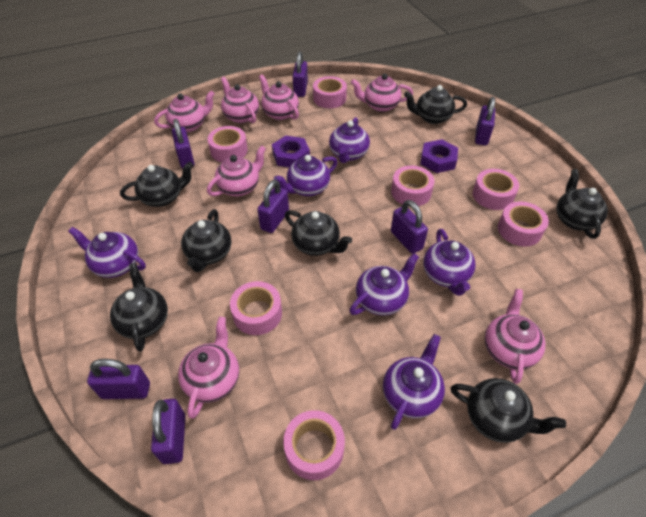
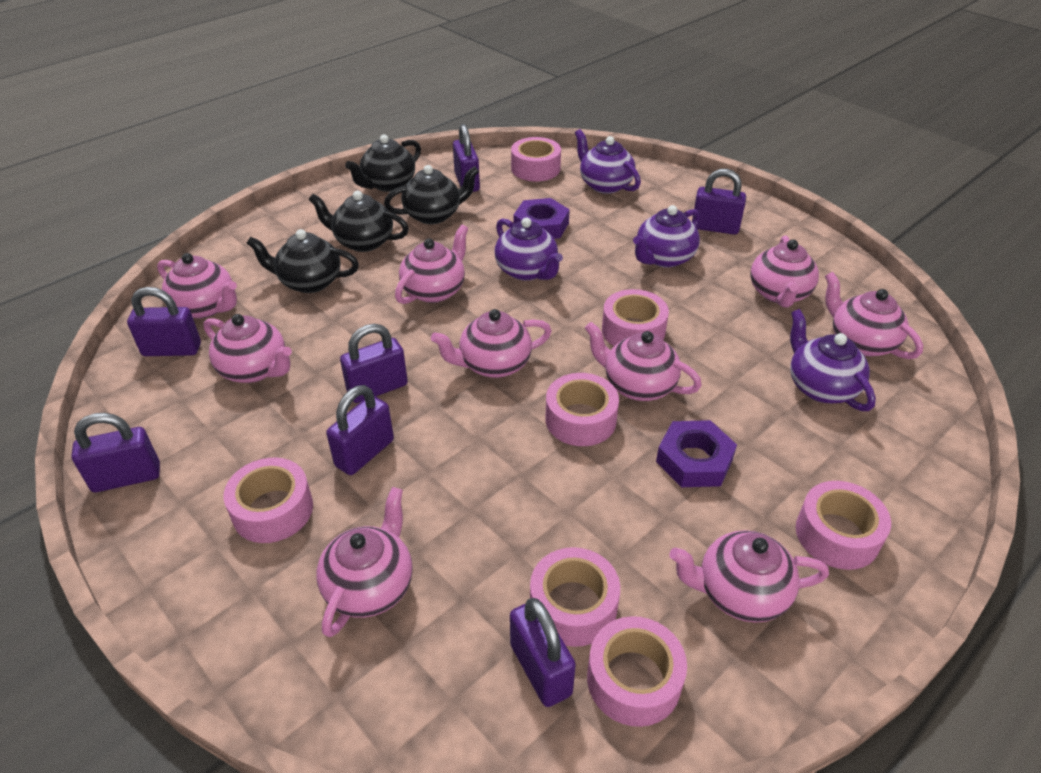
black teapot: [110,263,168,351] [120,161,193,207] [181,209,231,272] [285,210,352,256] [404,85,467,124] [451,378,566,443] [557,169,608,239] = 7 -> [247,229,359,293] [309,191,409,252] [345,135,421,192] [384,165,479,224] = 4
pink teapot: [154,91,215,133] [178,317,239,419] [207,146,266,196] [221,77,259,123] [259,75,299,120] [351,73,413,112] [485,289,545,384] = 7 -> [157,253,237,318] [203,314,292,383] [316,487,413,637] [395,224,468,304] [431,309,552,378] [585,322,702,401] [669,530,829,623] [750,235,819,308] [825,272,923,359] = 9
purple teapot: [68,227,146,278] [274,155,337,196] [329,117,370,163] [349,253,419,316] [383,334,445,430] [423,229,475,296] = 6 -> [495,217,563,281] [575,129,641,194] [633,205,700,268] [790,309,876,411] = 4

